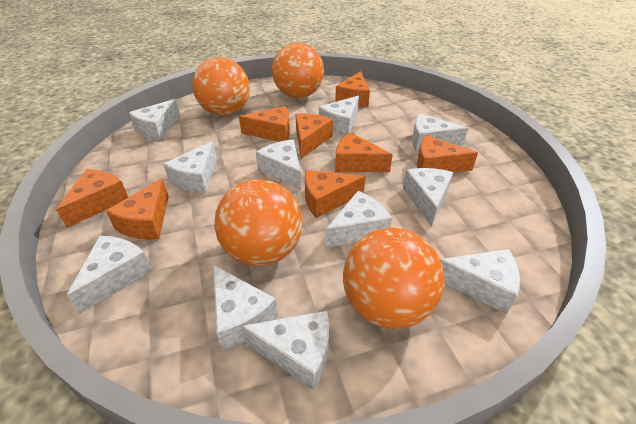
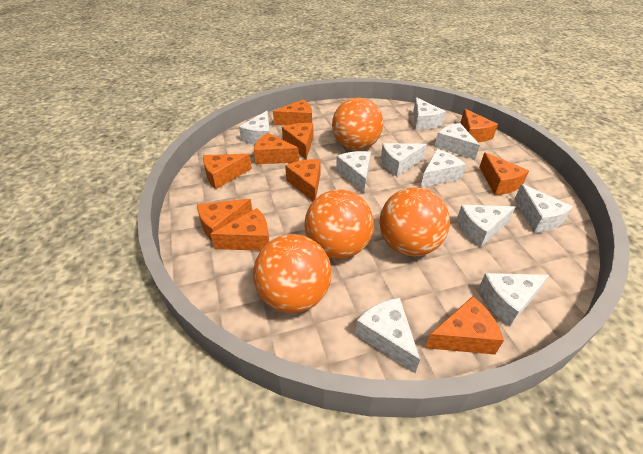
orange cheese: [56,169,128,228] [106,178,169,240] [239,106,290,142] [296,114,333,159] [305,170,366,218] [335,71,370,107] [335,133,393,172] [417,135,478,173] = 8 -> [197,199,252,241] [203,154,252,189] [210,208,270,251] [254,133,299,164] [273,99,312,126] [282,123,313,159] [285,159,320,201] [425,296,504,355] [460,109,498,143] [480,152,529,195] = 10
white cheese: [66,236,152,314] [129,99,181,140] [163,141,217,193] [213,265,278,350] [241,311,329,390] [256,140,301,190] [319,96,359,135] [325,191,392,248] [403,168,453,227] [412,114,468,151] [440,249,520,314] = 11 -> [239,111,270,144] [336,151,371,193] [355,298,420,373] [381,143,427,176] [413,97,446,130] [421,149,466,188] [435,123,480,159] [457,205,515,247] [479,273,549,326] [515,184,573,233] = 10

